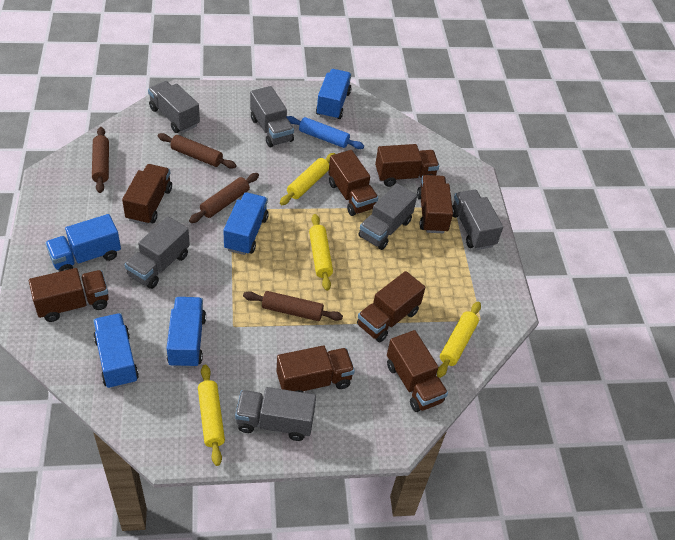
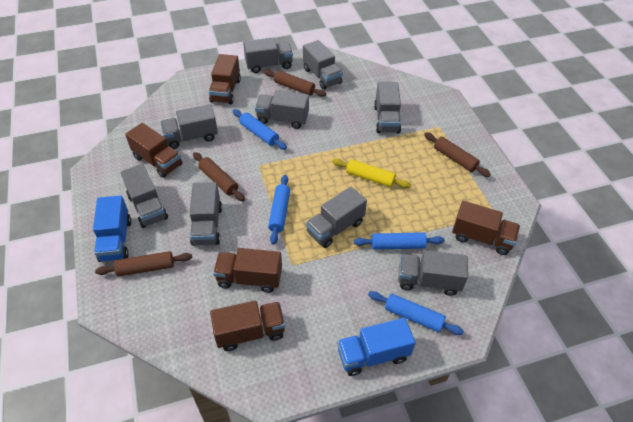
blue rolling pin: [287,116,364,149] = 1 -> [233,109,287,150] [268,175,290,245] [353,232,444,250] [368,291,464,335] = 4
blue truck: [45,214,121,272] [93,313,139,389] [167,297,206,368] [223,192,269,255] [316,69,352,120] = 5 -> [93,195,131,262] [337,318,416,376] = 2
brown truck: [29,268,109,322] [122,164,172,225] [276,346,355,393] [329,150,378,216] [357,271,425,343] [375,144,439,187] [387,330,448,412] [417,175,453,233] = 8 -> [125,123,182,178] [209,54,241,104] [210,301,285,351] [213,248,282,293] [452,201,520,255] = 5
grey truck: [124,216,190,289] [148,81,200,133] [235,387,316,441] [250,86,294,147] [358,183,417,250] [452,190,503,250] = 6 -> [120,164,168,228] [160,104,218,149] [189,182,222,246] [243,38,293,73] [255,90,309,129] [303,40,343,90] [306,187,367,248] [374,82,401,133] [398,250,468,296] = 9
yellow rolling pin: [198,365,225,466] [280,153,335,205] [309,214,333,291] [437,301,481,378] = 4 -> [332,159,411,188] = 1

